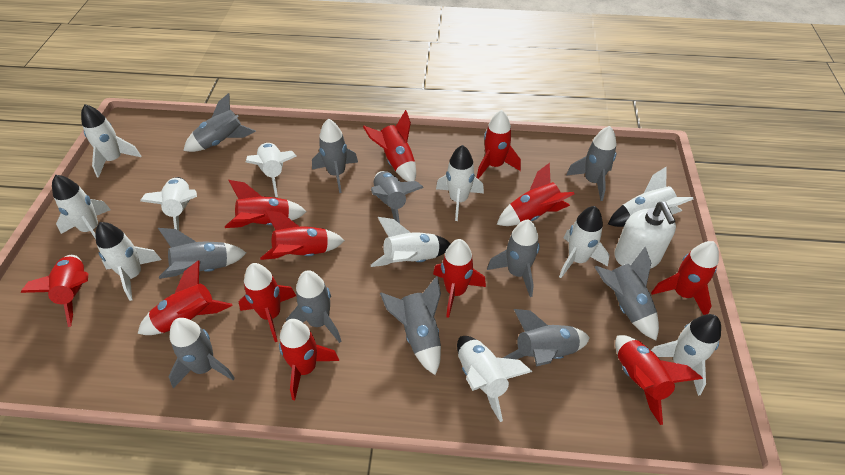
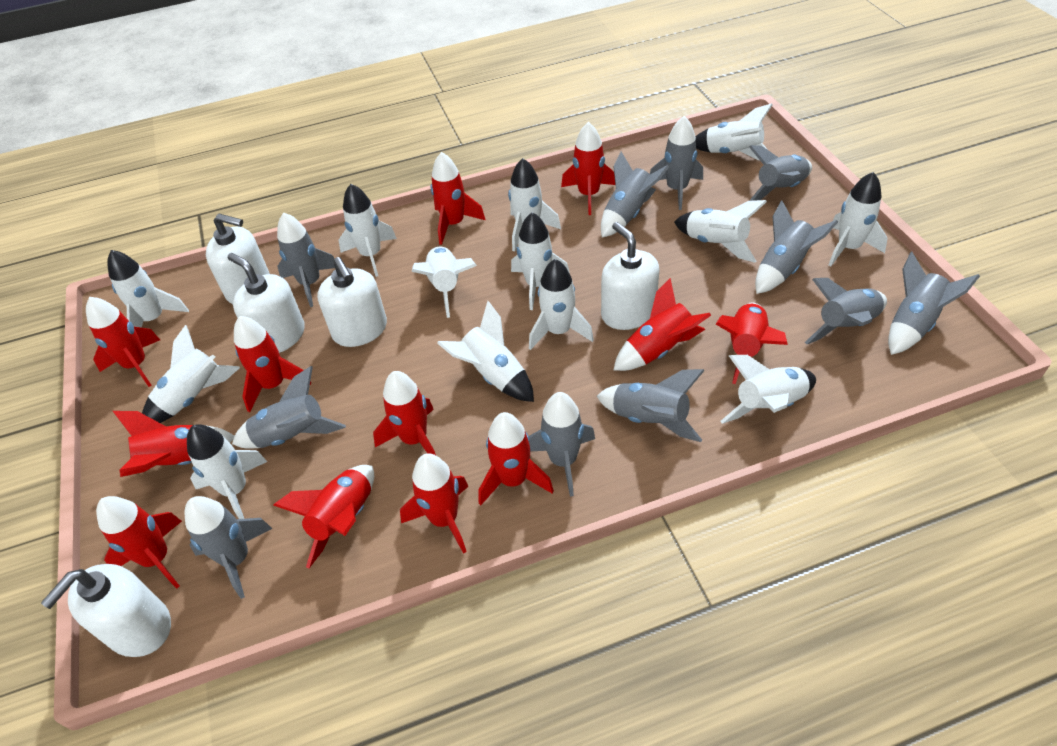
white rocket: [52,175,111,239] [81,104,141,178] [95,222,162,301] [140,177,197,231] [246,143,297,197] [371,217,451,267] [436,145,484,221] [457,336,532,422] [559,206,609,278] [608,166,693,227] [651,314,721,396] = 11 -> [107,250,189,328] [142,325,240,423] [187,424,267,519] [338,184,397,277] [412,246,477,318] [437,301,534,402] [508,158,561,252] [511,212,570,310] [529,259,594,350] [674,200,767,263] [695,103,772,160] [720,355,816,424] [829,172,887,266] = 13
white soap dispenser: [614,202,676,269] = 1 -> [41,564,171,657] [206,214,270,304] [228,253,305,353] [317,257,387,347] [601,222,660,330] = 5

